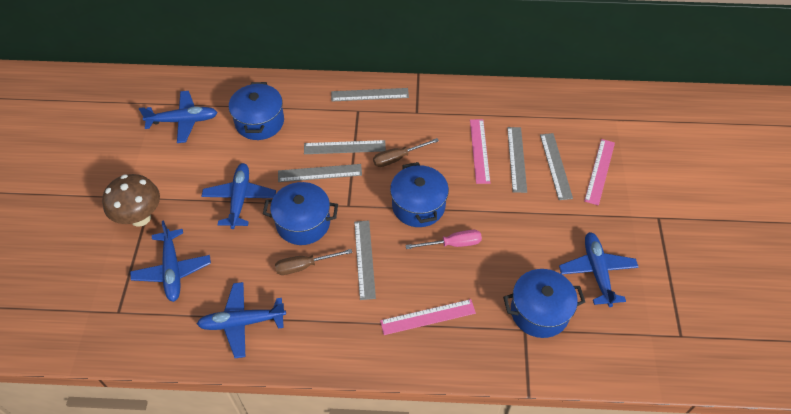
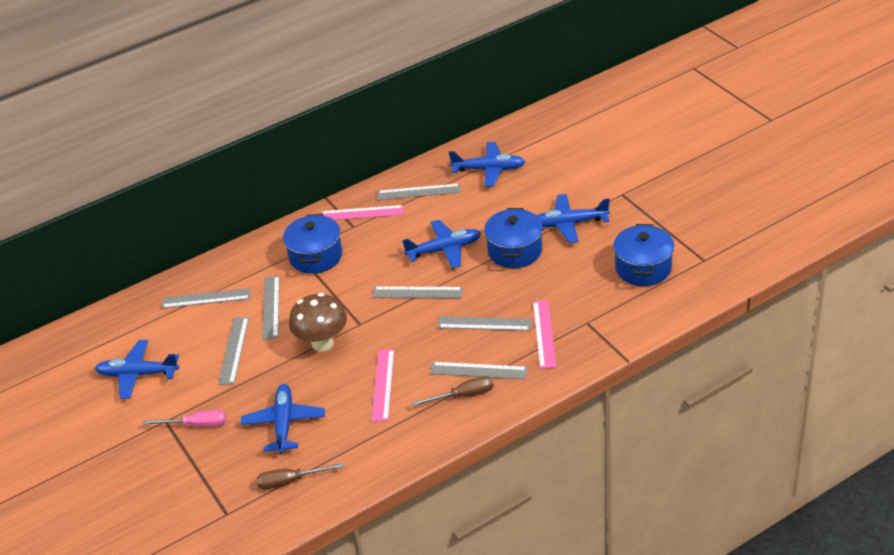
blue pot: [229,82,284,140] [263,182,338,245] [390,162,449,227] [503,269,585,338] = 4 -> [283,214,342,274] [484,208,543,268] [613,224,674,286] = 3
grey ruler: [278,164,362,182] [304,140,386,154] [331,88,409,101] [354,220,376,300] [507,127,527,193] [540,133,573,200] = 6 -> [161,288,251,308] [218,317,249,385] [262,276,279,340] [372,286,463,298] [378,183,461,200] [430,362,528,379] [438,316,532,331] = 7

